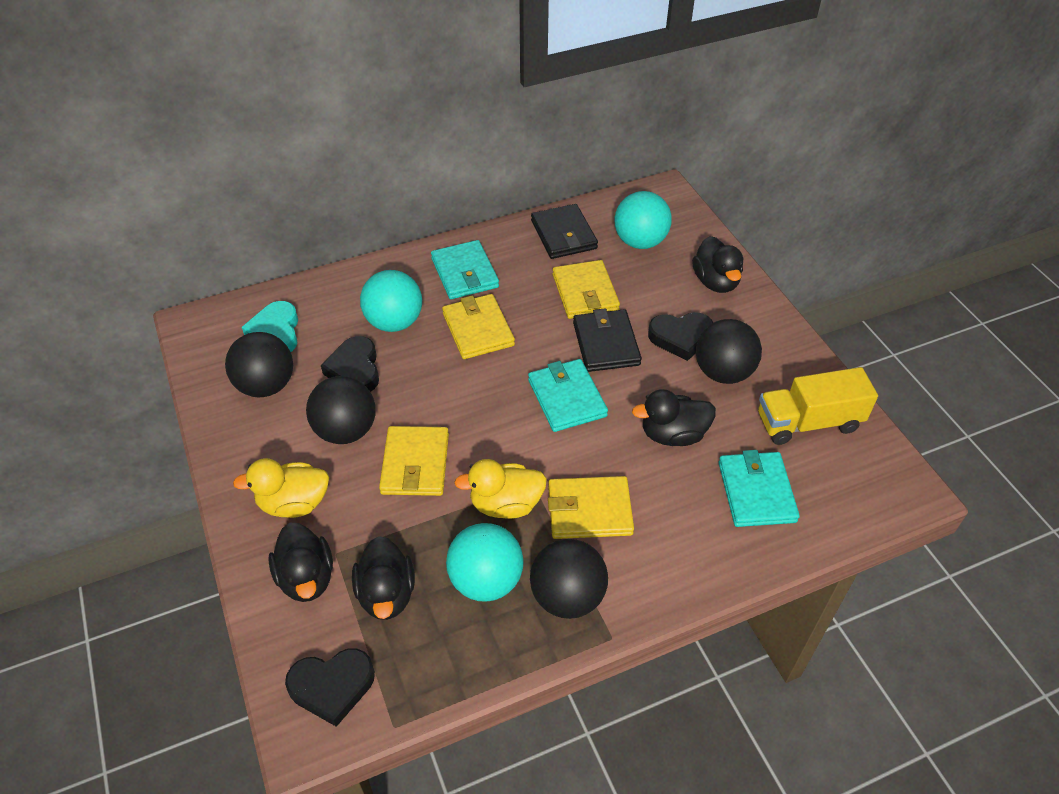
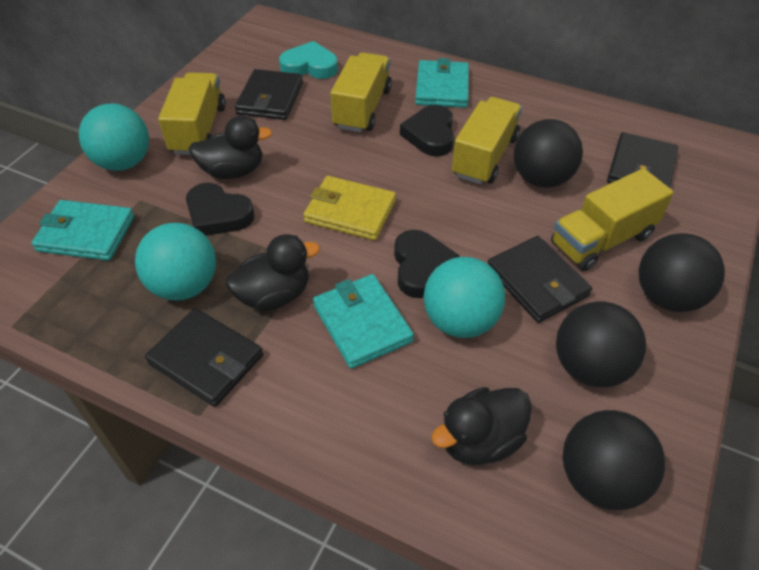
black duck: [268,523,333,602] [352,536,415,620] [632,389,716,446] [692,236,743,293] = 4 -> [189,116,273,179] [225,234,320,311] [431,387,532,465] = 3
black wallet: [531,204,598,259] [573,308,642,372] = 2 -> [145,308,263,407] [235,69,303,120] [488,236,592,323] [607,132,678,188] = 4
yellow duck: [233,458,329,518] [454,459,547,519] = 2 -> none = 0
yellow truck: [758,367,878,445] = 1 -> [158,72,226,155] [330,52,392,133] [452,97,522,185] [551,168,674,271] = 4
yellow wallet: [379,426,449,496] [442,294,515,359] [548,476,634,539] [553,260,620,319] = 4 -> [303,176,396,241] = 1

